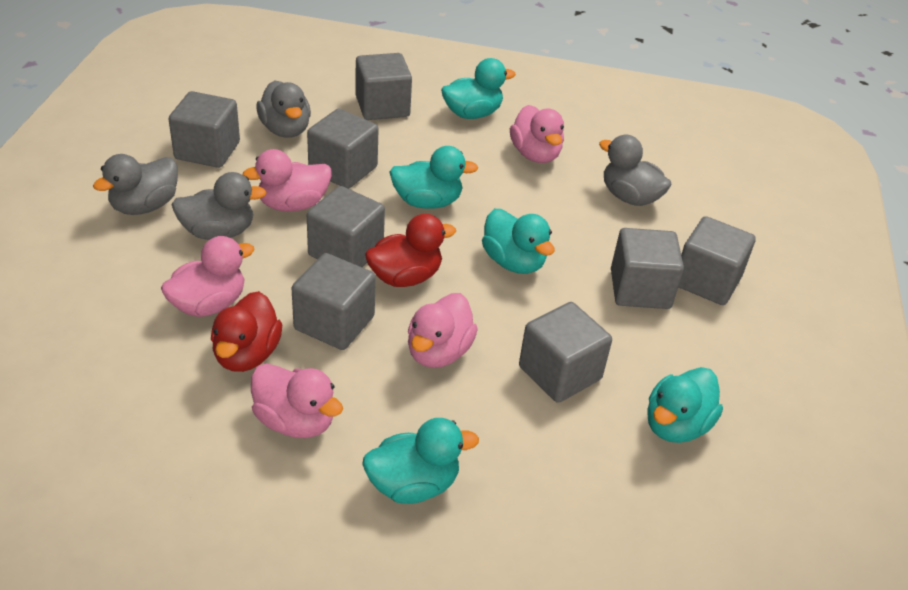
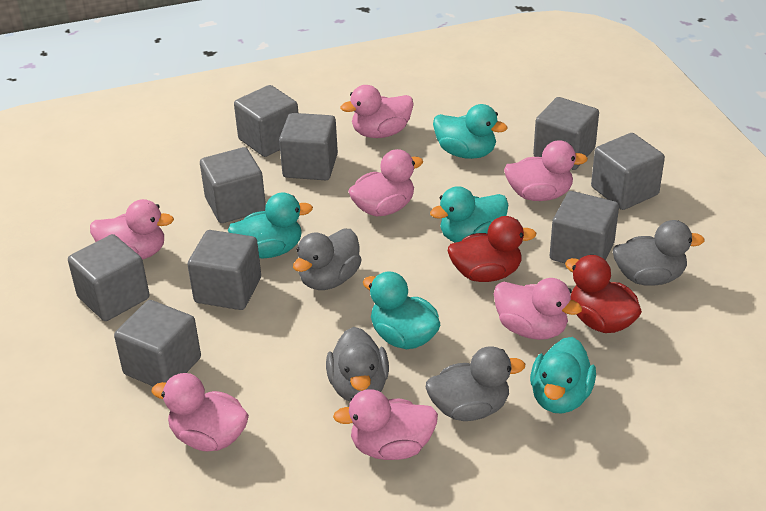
grey cube: [168,91,240,168] [292,253,376,350] [307,109,379,189] [307,186,385,267] [355,53,412,120] [519,302,612,403] [611,228,684,309] [679,216,756,305] = 8 -> [68,234,150,321] [114,300,201,386] [187,230,261,310] [200,147,266,223] [234,85,298,157] [279,113,338,180] [533,97,599,170] [550,191,619,263] [591,133,665,210] = 9
pink duck: [161,236,255,317] [243,149,332,212] [251,363,343,438] [408,293,478,368] [510,105,564,163] = 5 -> [90,199,174,259] [151,373,249,451] [333,389,438,460] [341,85,414,138] [348,149,423,216] [494,278,582,340] [504,140,588,201] = 7

